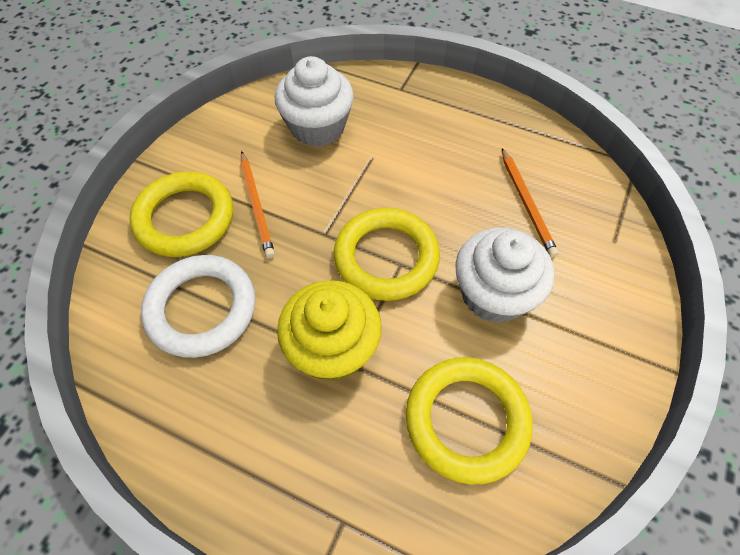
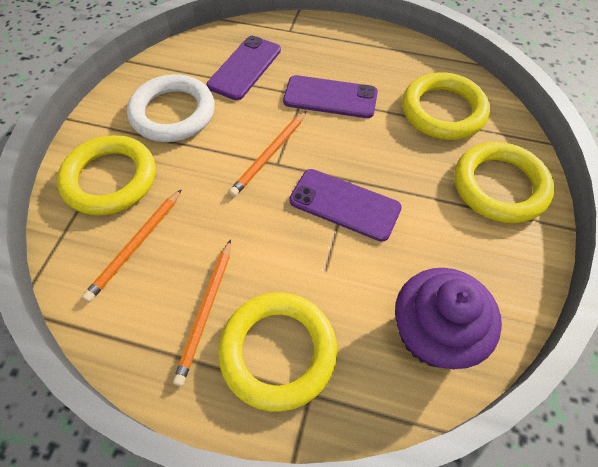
orange pencil: [241,151,275,259] [502,148,559,257] = 2 -> [82,189,182,302] [173,239,231,386] [229,111,306,197] = 3
purple cupcake: none = 0 -> [395,268,502,370] = 1
purple phone: none = 0 -> [206,36,281,100] [283,75,378,118] [289,169,402,242] = 3
white cupcake: [275,56,354,147] [456,228,555,323] = 2 -> none = 0
yellow cupcake: [277,280,382,381] = 1 -> none = 0
yellow ring: [129,171,233,257] [334,208,440,301] [406,357,533,484] = 3 -> [57,135,156,215] [218,293,337,411] [402,72,490,140] [454,142,555,223] = 4

